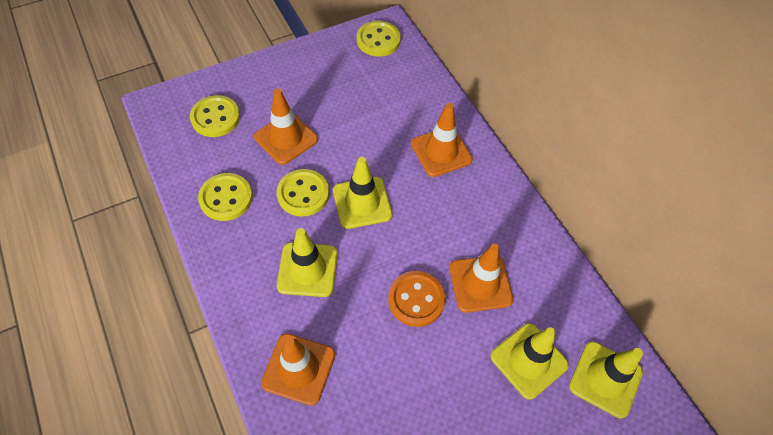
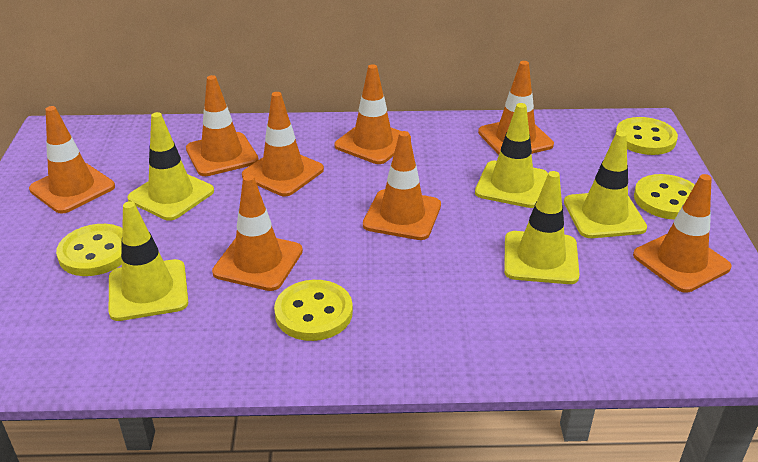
orange button: [388,271,446,327] = 1 -> none = 0
orange traffic cone: [254,89,318,165] [261,334,335,406] [411,103,473,177] [449,244,514,313] = 4 -> [29,106,115,214] [186,75,259,176] [212,174,303,291] [242,92,324,196] [335,64,411,164] [363,131,441,240] [478,61,554,155] [633,174,732,293] = 8
yellow traffic cone: [277,228,338,297] [333,157,392,229] [490,323,569,400] [569,341,643,418] = 4 -> [109,201,188,321] [127,112,214,221] [475,103,548,208] [504,171,580,284] [564,131,647,238] = 5

